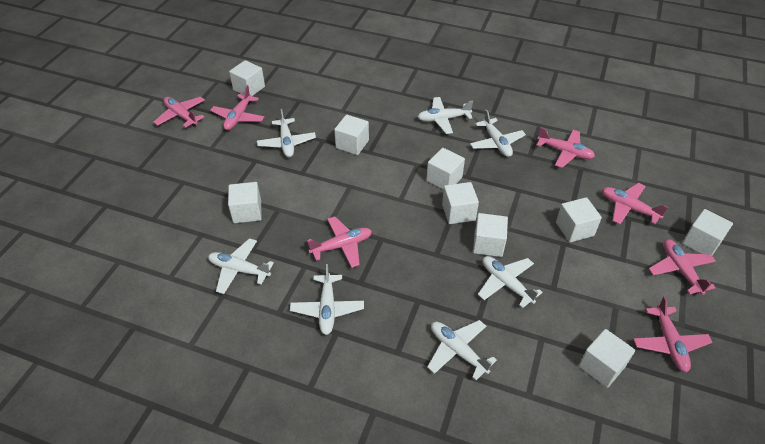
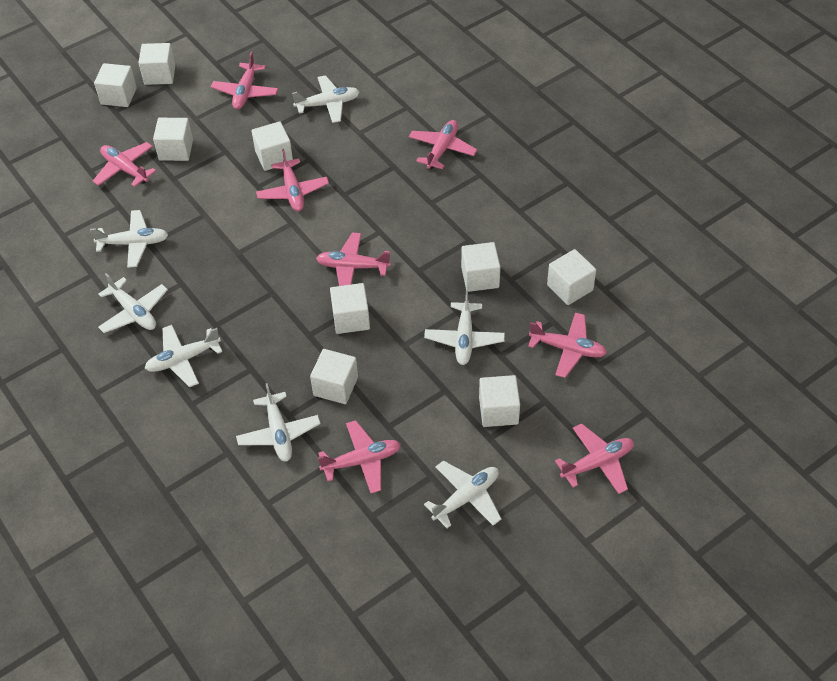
pink plane: [153,97,205,128] [210,85,264,130] [307,216,372,268] [537,127,595,168] [602,183,668,224] [633,296,712,372] [649,239,716,295] = 7 -> [93,142,156,187] [211,52,278,109] [256,149,329,211] [316,233,391,286] [318,420,401,493] [409,120,477,169] [528,313,607,378] [555,424,634,494] = 8

